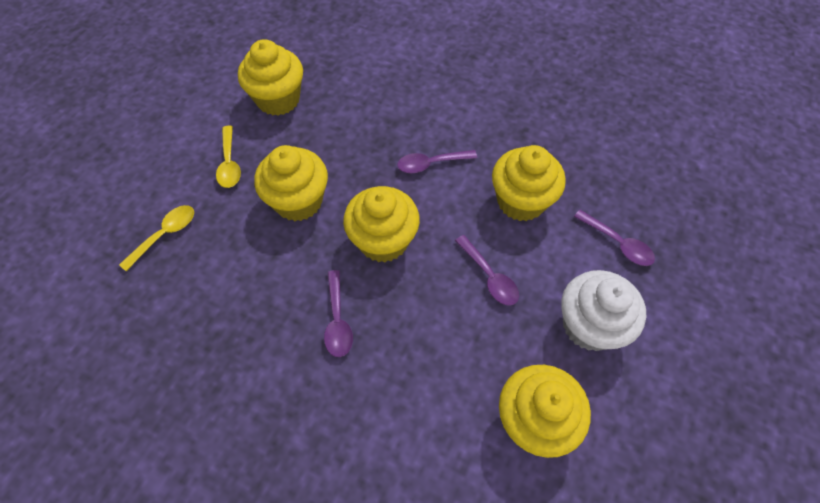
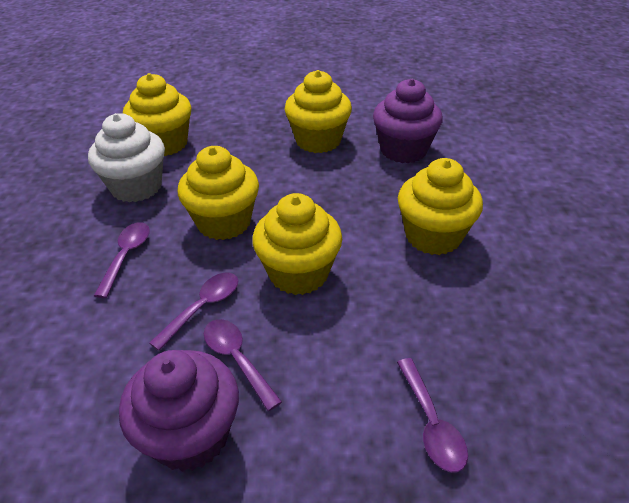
purple cupcake: none = 0 -> [119,350,239,472] [373,79,443,163] = 2
yellow spoon: [119,205,194,271] [216,126,241,188] = 2 -> none = 0

